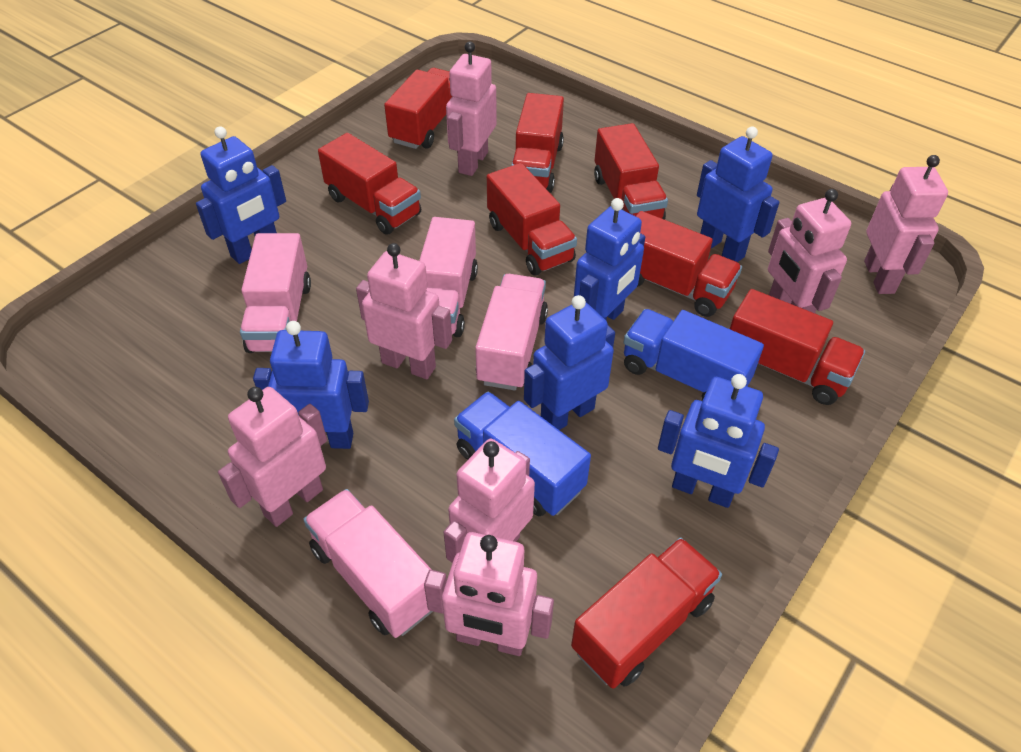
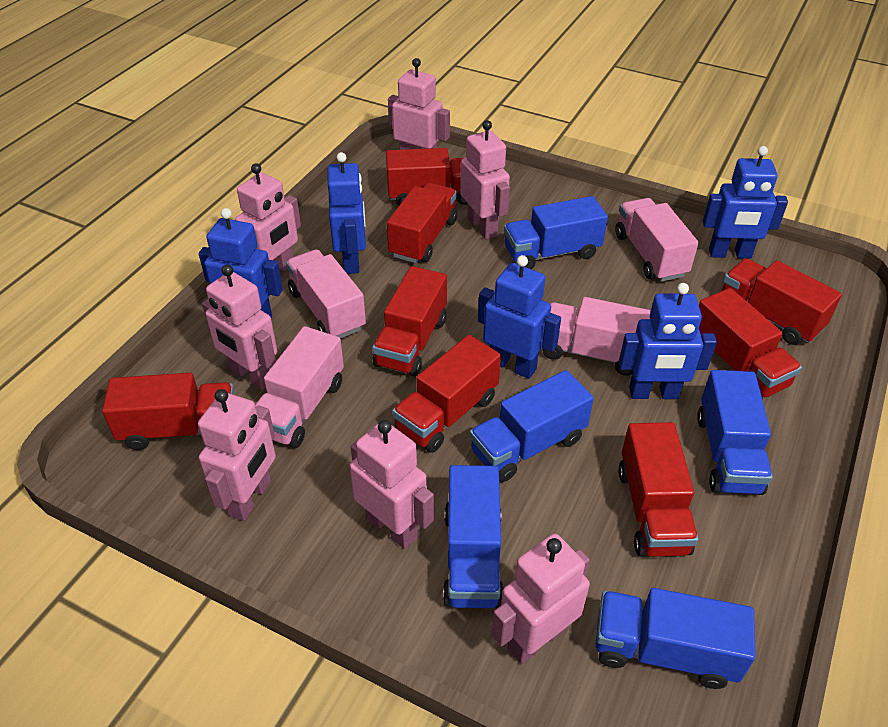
blue robot: [196,126,286,264] [253,321,369,449] [524,295,615,430] [574,198,645,320] [658,374,779,508] [697,126,779,262] = 6 -> [199,208,283,319] [327,152,366,274] [478,255,561,379] [619,283,717,399] [703,146,788,259] = 5
blue truck: [454,392,591,516] [623,309,764,401] = 2 -> [443,465,504,608] [470,370,594,482] [504,196,608,269] [595,588,756,689] [697,370,773,495] = 5

